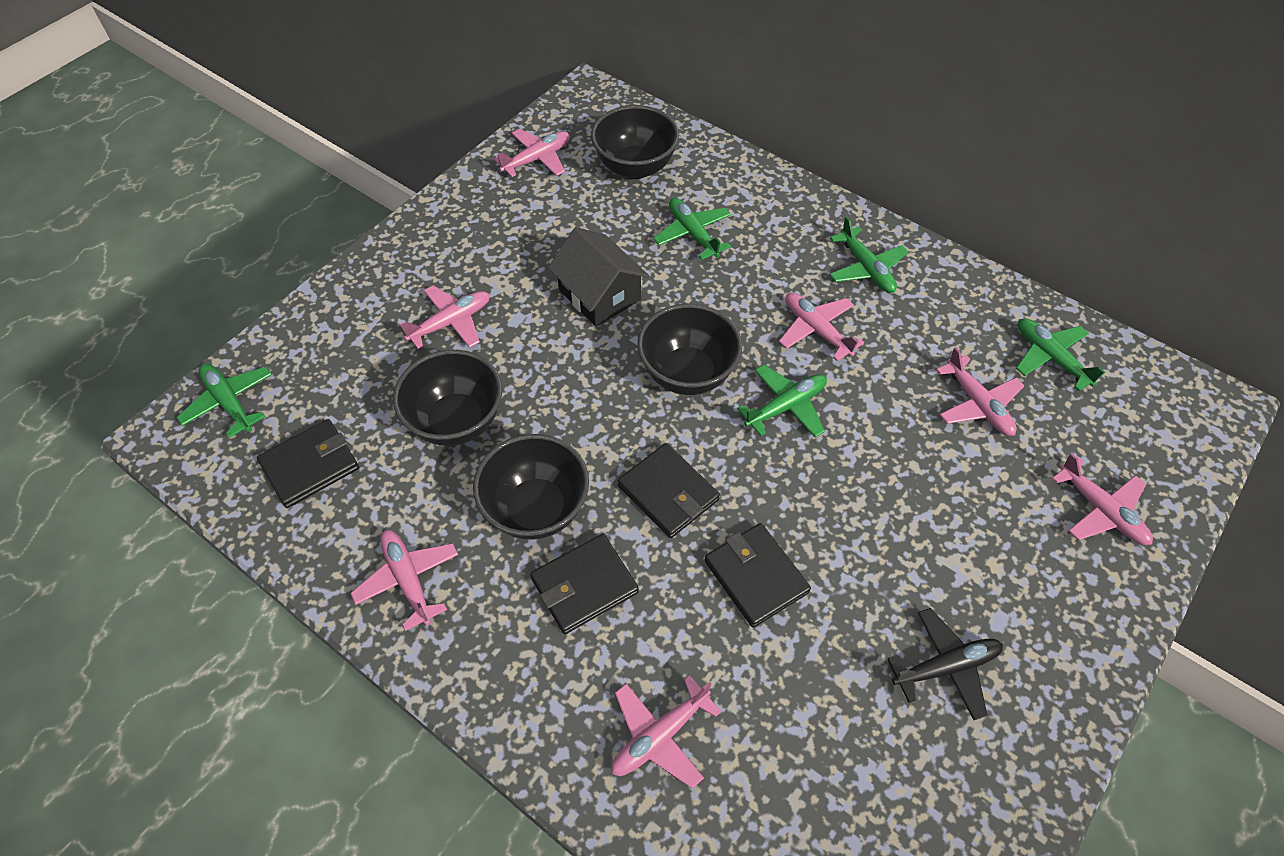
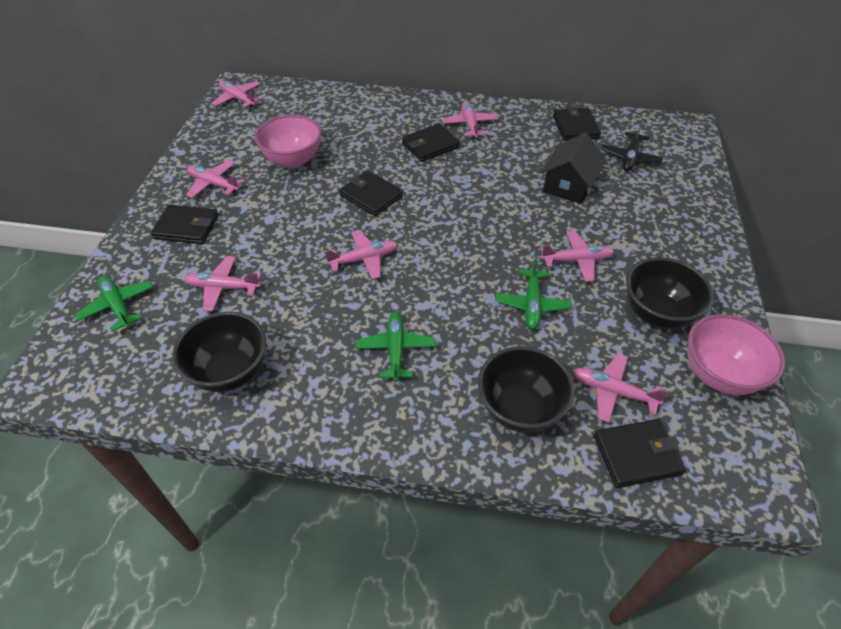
black bowl: [393,350,502,446] [473,434,589,539] [591,105,679,179] [638,304,742,395] = 4 -> [172,312,266,392] [478,346,575,433] [626,257,714,329] = 3
black wallet: [257,419,359,508] [530,534,639,634] [618,443,720,538] [704,523,811,628] = 4 -> [151,205,219,244] [339,170,403,216] [402,123,460,162] [553,106,601,141] [594,419,686,488] = 5
green plane: [176,364,272,438] [653,198,731,260] [737,365,827,437] [829,216,908,293] [1016,318,1105,391] = 5 -> [75,276,153,332] [356,312,436,382] [495,258,572,329] = 3
pink bowl: none = 0 -> [255,115,321,168] [688,314,785,395] = 2

